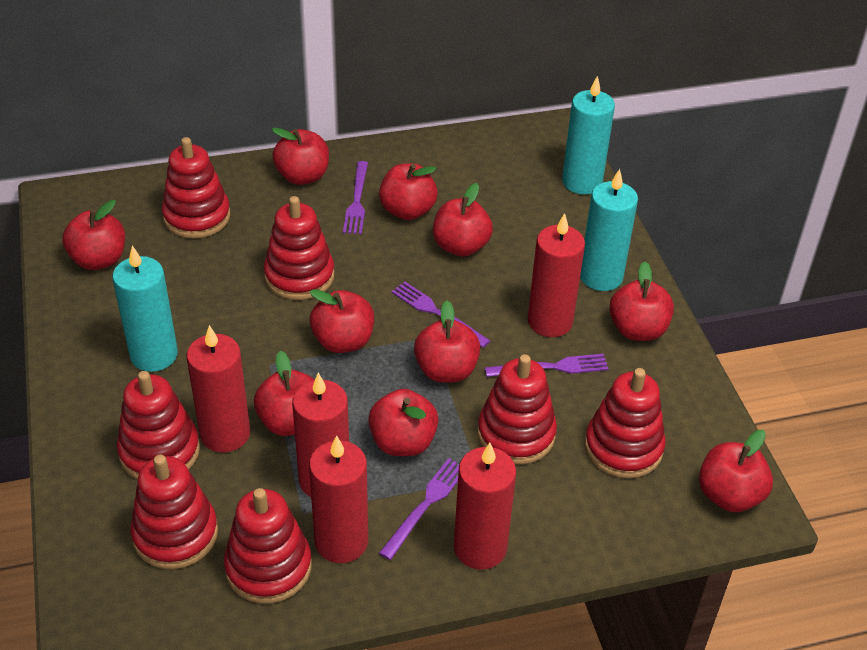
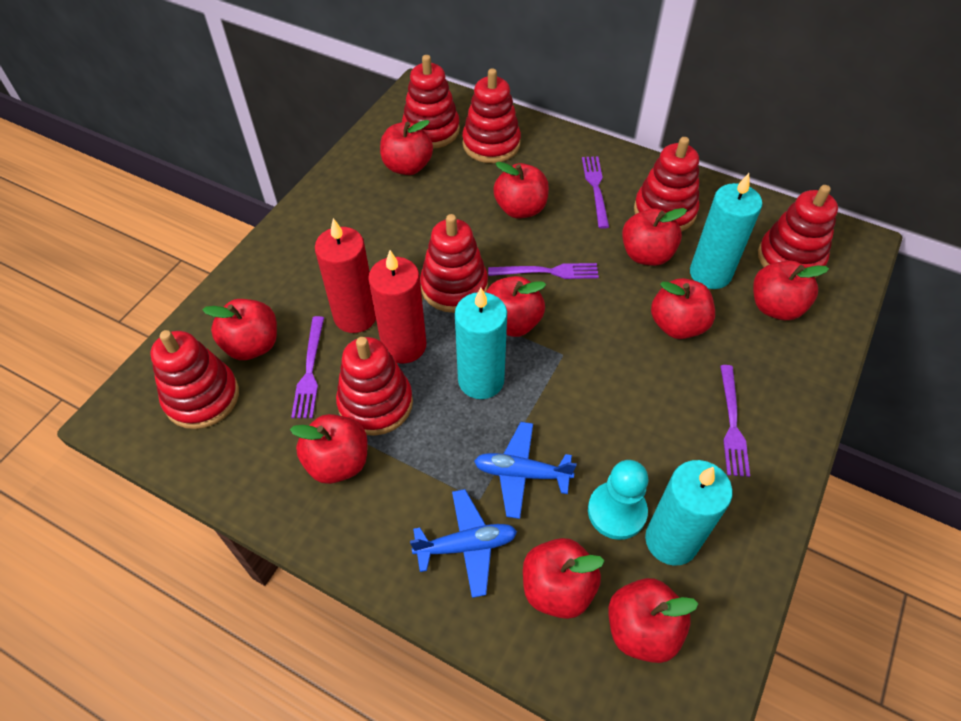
blue plane: none = 0 -> [410,489,517,598] [474,422,577,519] = 2
red candle: [186,325,250,453] [292,373,349,497] [309,435,368,563] [454,443,516,570] [528,213,585,337] = 5 -> [315,218,376,333] [368,250,426,363] = 2
turquoise pawn: none = 0 -> [588,460,648,540] = 1

